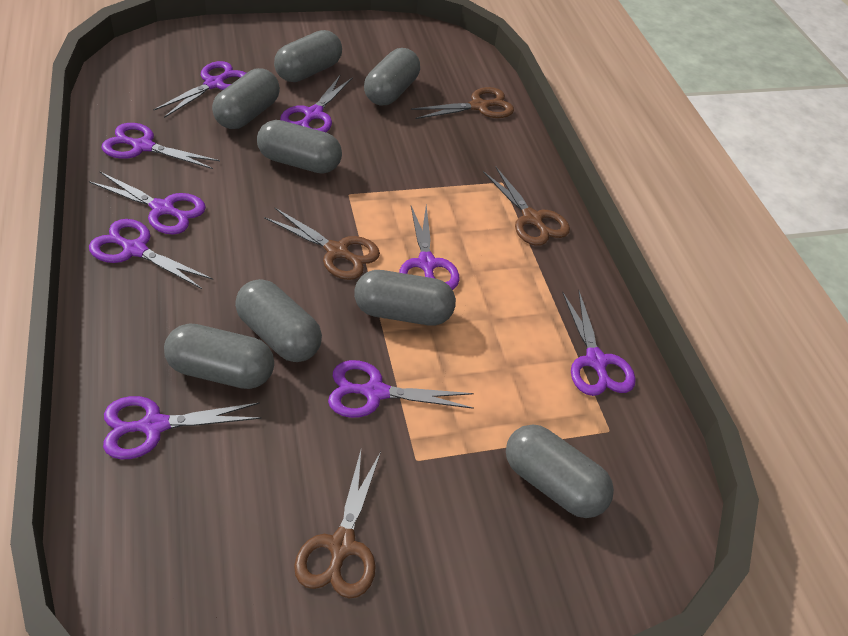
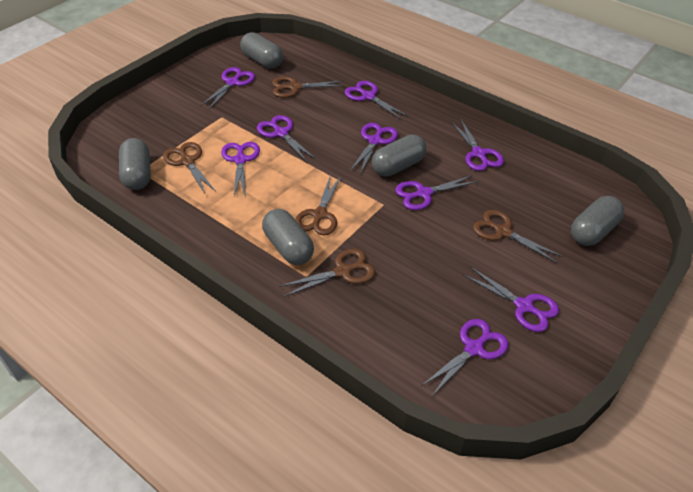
brown scissors: [264,208,380,280] [294,451,381,598] [411,87,514,119] [483,167,570,246] = 4 -> [163,142,216,194] [272,76,345,98] [279,249,375,297] [295,175,341,236] [473,210,563,263] = 5
grey capsule: [164,324,274,389] [212,68,280,129] [235,279,322,362] [257,120,342,174] [274,30,342,82] [354,270,456,325] [364,48,420,106] [506,424,614,518] = 8 -> [119,138,151,190] [240,32,283,69] [262,209,314,265] [372,134,427,177] [571,196,624,246] = 5

